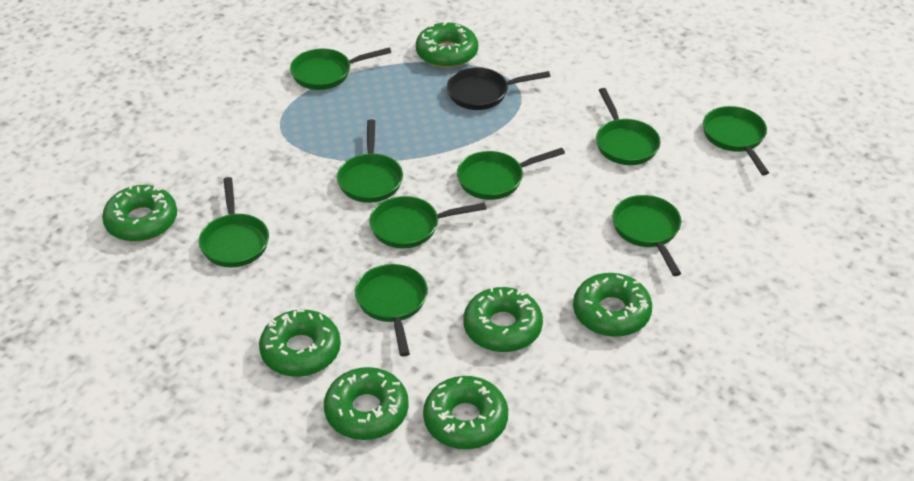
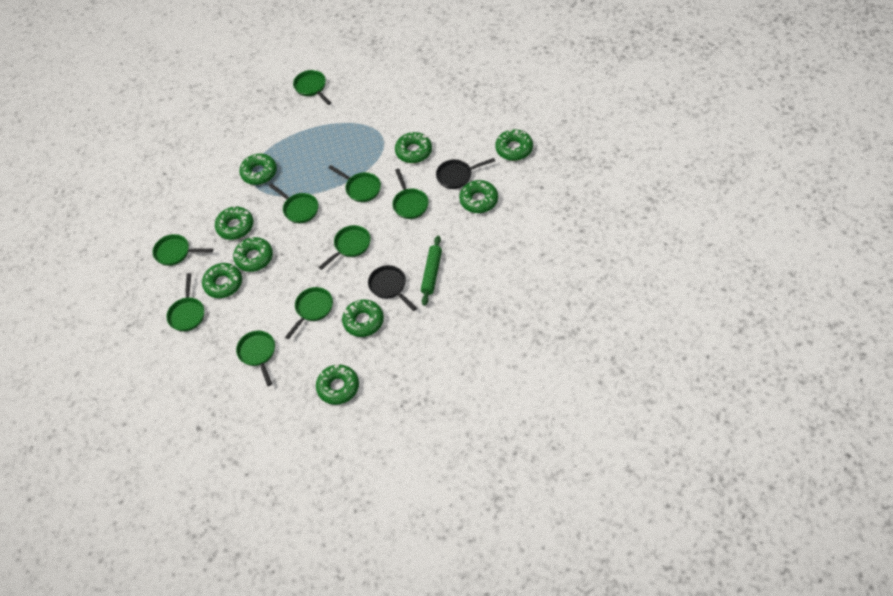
black pan: [447,67,550,110] = 1 -> [368,265,417,311] [436,158,495,189] = 2
green donut: [102,184,177,242] [259,309,341,377] [324,367,409,440] [416,22,478,68] [423,376,508,449] [463,286,543,352] [573,273,652,337] = 7 -> [202,263,242,298] [215,206,253,240] [233,237,273,272] [239,153,277,185] [316,364,359,405] [342,299,384,337] [395,131,432,163] [459,180,498,213] [495,128,533,161] = 9
green rolling pin: none = 0 -> [421,235,442,306] = 1

